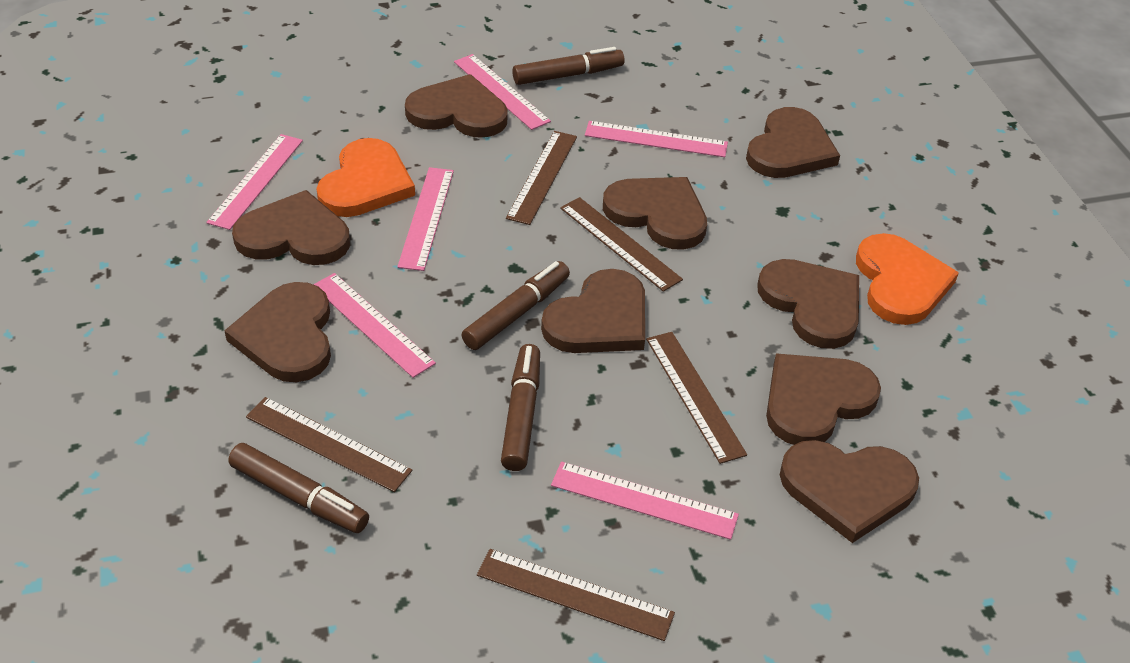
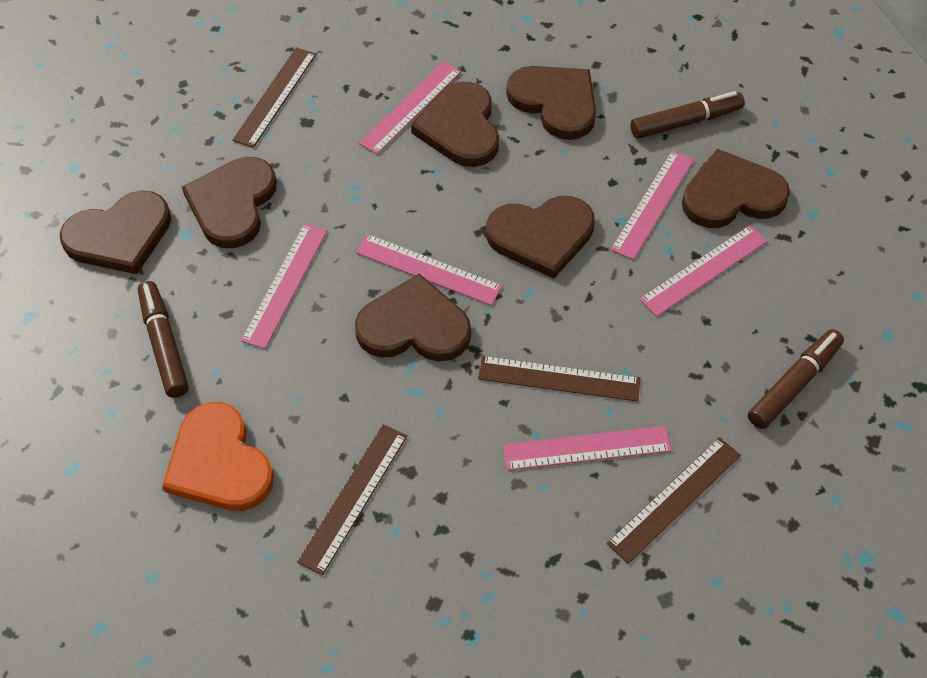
brown heart: [224,282,331,382] [232,190,350,265] [405,74,508,137] [541,269,645,353] [603,177,707,250] [746,107,840,178] [757,259,859,349] [766,353,881,445] [780,440,919,543] = 9 -> [59,191,171,274] [182,157,277,248] [355,274,471,362] [411,82,499,167] [486,196,595,278] [506,66,596,140] [682,149,790,228] = 7
brown marker: [228,443,369,533] [462,261,570,350] [501,344,540,471] [512,47,625,85] = 4 -> [138,281,189,398] [630,91,745,139] [748,329,844,429] = 3
brown ruler: [246,397,412,492] [477,549,675,641] [506,131,577,225] [560,197,683,292] [646,332,747,464] = 5 -> [232,47,316,148] [297,424,407,575] [478,356,640,402] [607,437,741,564] = 4
orange heart: [316,138,415,217] [856,233,959,325] = 2 -> [162,402,274,511] = 1

